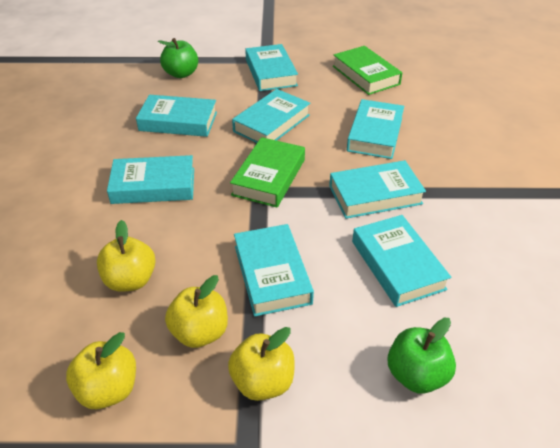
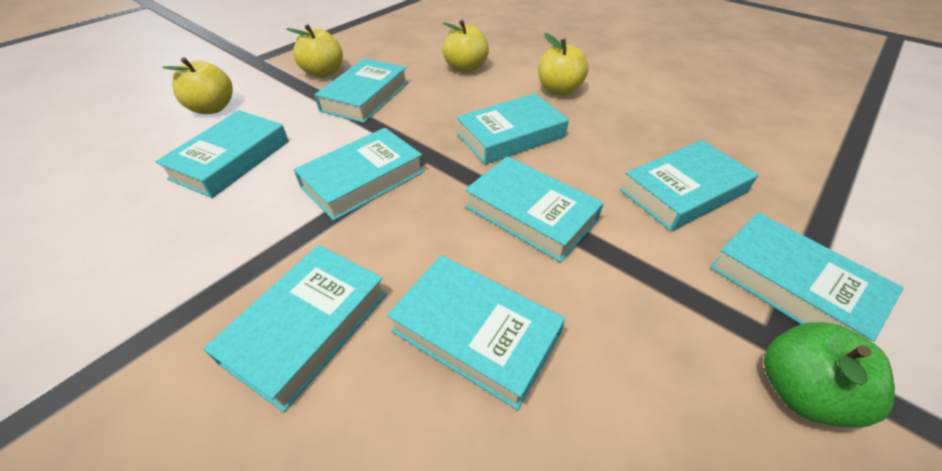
green apple: [158,38,198,78] [387,318,456,394] = 2 -> [764,322,895,427] = 1
green book: [230,137,305,208] [333,46,402,95] = 2 -> none = 0
turquoise book: [107,155,194,204] [136,95,217,137] [232,89,310,143] [234,224,314,317] [245,44,298,91] [329,160,426,219] [347,99,404,159] [352,215,451,307] = 8 -> [155,110,289,198] [203,245,387,412] [294,128,424,221] [314,58,408,123] [387,255,565,410] [456,93,569,165] [465,156,604,262] [620,140,758,231] [710,212,903,341] = 9

